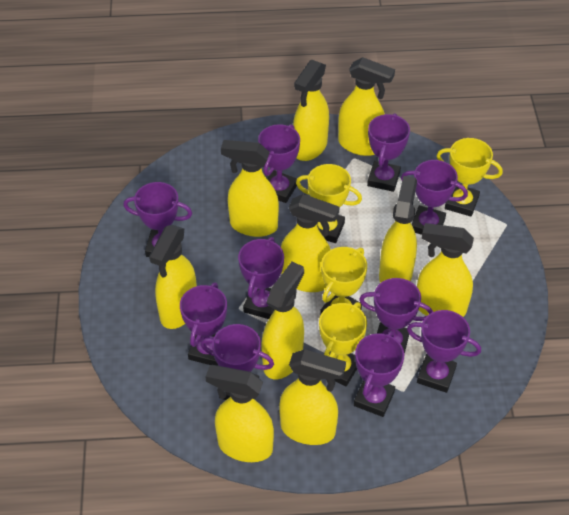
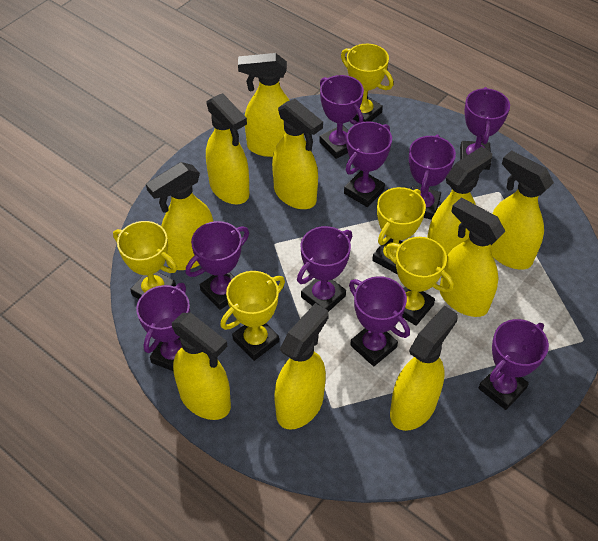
purple trophy: [123,182,192,257] [180,282,227,366] [201,324,274,400] [238,237,284,319] [258,124,300,203] [354,331,404,417] [359,278,433,354] [367,113,410,192] [401,160,468,235] [407,310,481,393] = 10 -> [136,283,190,371] [186,221,249,310] [297,226,352,312] [319,75,364,159] [344,121,392,207] [349,276,410,366] [409,135,456,220] [460,87,510,170] [478,319,549,410] = 9
yellow trophy: [296,164,362,243] [319,302,367,386] [320,247,367,316] [437,138,503,216] = 4 -> [113,221,177,299] [221,271,285,361] [341,44,393,122] [372,187,426,275] [386,237,454,326] = 5

